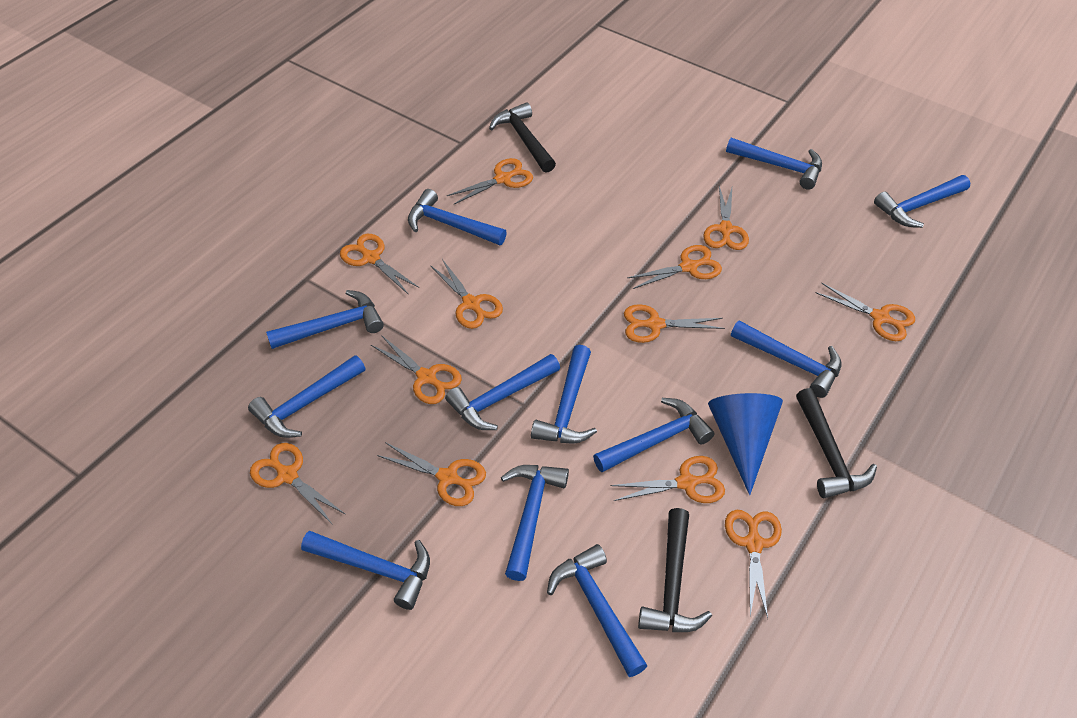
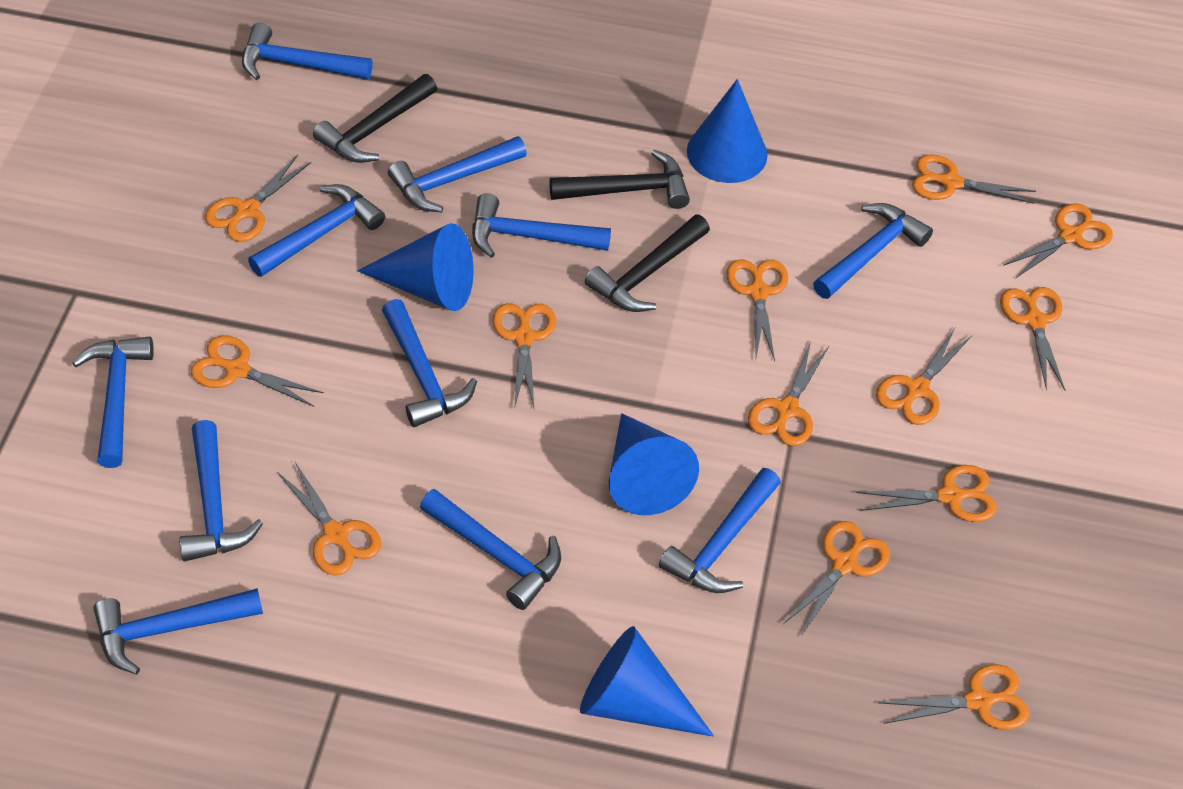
blue cone: [708,393,783,495] = 1 -> [357,223,473,311] [580,626,714,737] [609,413,699,515] [687,79,767,183] = 4
blue hammer: [248,355,366,438] [266,290,384,349] [301,531,430,610] [408,189,507,245] [445,354,560,430] [501,465,569,581] [531,345,597,443] [547,544,648,677] [593,398,714,472] [726,138,822,190] [731,320,841,398] [874,175,970,228] = 12 -> [72,337,154,468] [93,588,263,674] [179,420,263,562] [242,23,373,80] [248,184,385,277] [382,299,477,427] [388,136,527,212] [420,489,561,610] [472,193,611,258] [659,468,781,593] [813,203,933,299] = 11
orange scissors: [250,443,345,525] [340,234,419,295] [371,335,462,404] [377,442,486,506] [430,259,503,329] [447,158,533,204] [610,456,725,503] [624,304,725,343] [627,245,722,289] [703,186,749,250] [725,510,782,618] [815,283,915,341] = 12 -> [191,335,324,407] [205,155,311,242] [277,462,381,576] [492,303,556,407] [726,259,788,361] [748,341,829,446] [783,521,890,636] [856,465,997,522] [876,328,972,425] [879,664,1029,730] [912,154,1036,204] [1000,287,1065,391] [1003,203,1113,278] = 13

